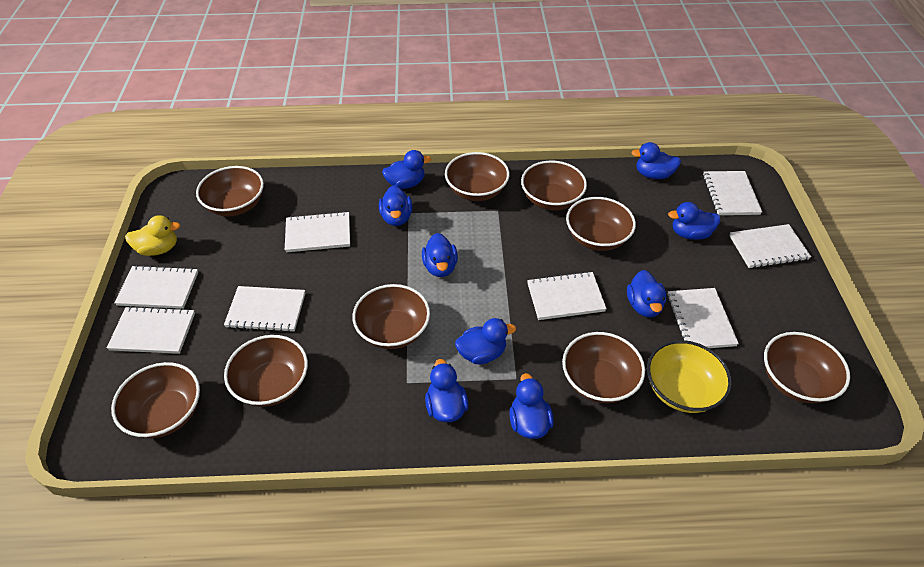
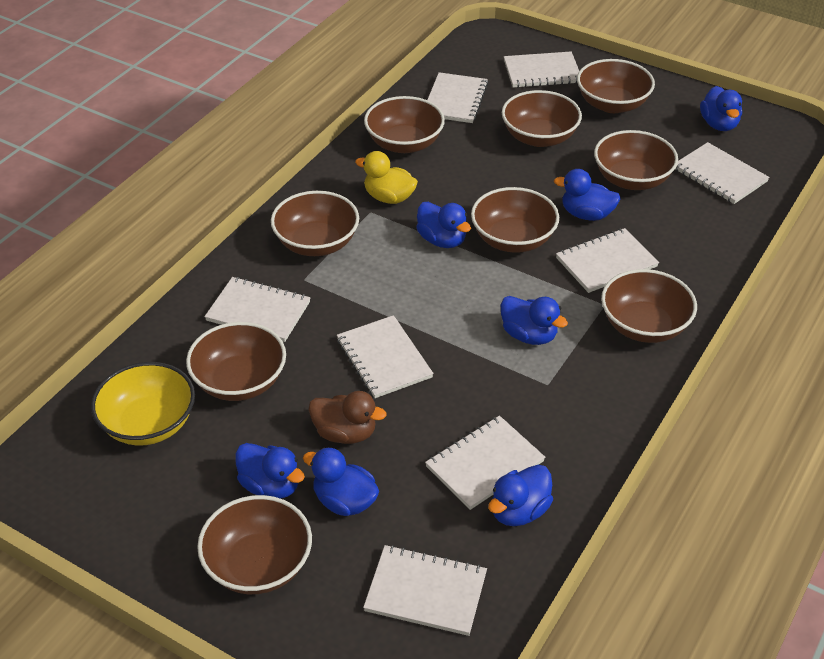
blue duck: [379,185,412,226] [382,150,431,189] [422,233,458,277] [425,359,468,422] [455,318,516,364] [509,373,554,439] [627,270,666,318] [631,142,681,179] [668,202,720,240] = 9 -> [235,443,305,499] [303,448,379,516] [416,202,471,248] [488,465,553,526] [501,296,568,345] [554,169,621,221] [700,86,742,131] = 7
brown duck: none = 0 -> [309,391,386,444] = 1

